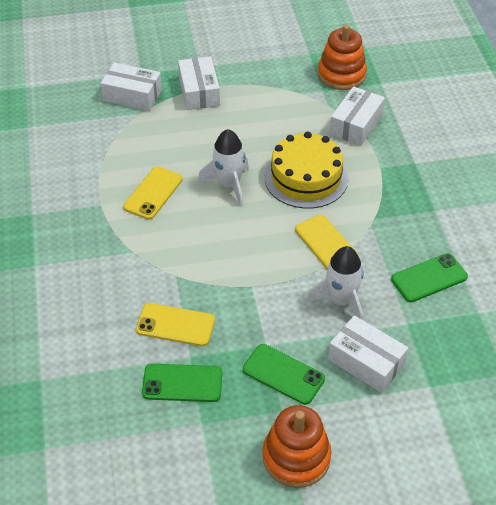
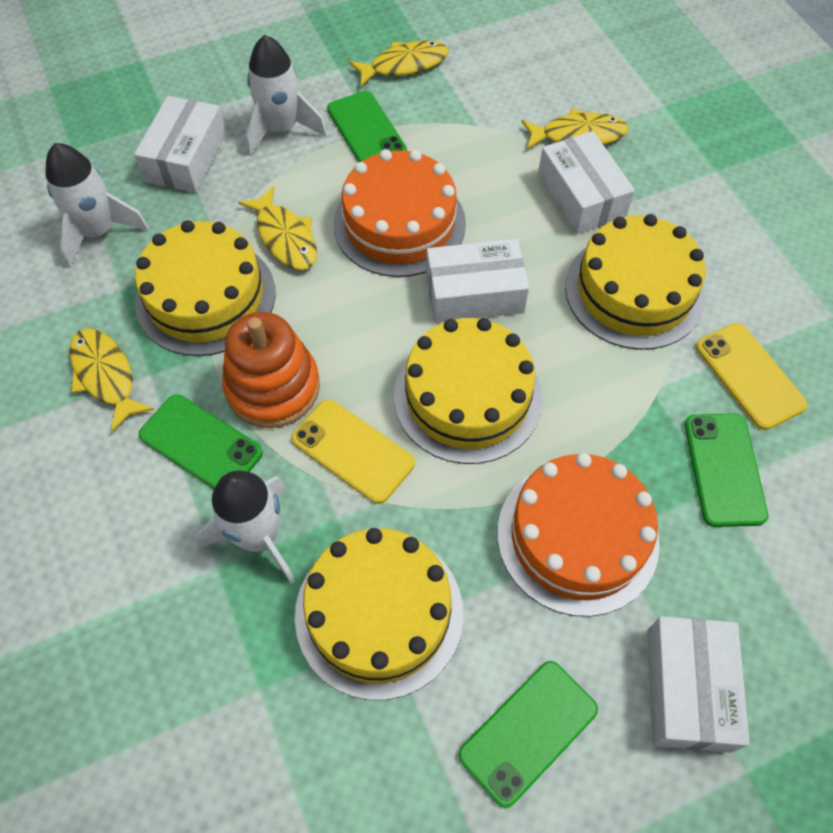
green phone: [142,364,222,402] [243,344,325,405] [391,253,468,302] = 3 -> [139,395,263,489] [327,91,407,162] [458,661,598,808] [685,413,768,527] = 4
orange cake: none = 0 -> [334,149,466,277] [497,453,660,617] = 2
orange stacking toy: [263,405,331,488] [318,24,367,90] = 2 -> [222,312,320,428] = 1
white rocket: [198,129,249,207] [306,246,364,320] = 2 -> [45,143,149,268] [195,471,295,584] [246,35,327,156] = 3
yellow cake: [264,132,348,209] = 1 -> [135,220,276,356] [295,528,463,700] [394,318,542,464] [565,214,706,350] = 4
yellow fish: none = 0 -> [70,328,154,432] [238,186,317,270] [349,40,449,86] [521,108,629,149] = 4
yellow phone: [123,167,183,220] [136,303,215,346] [295,215,359,269] = 3 -> [291,399,415,504] [696,323,807,430] = 2

